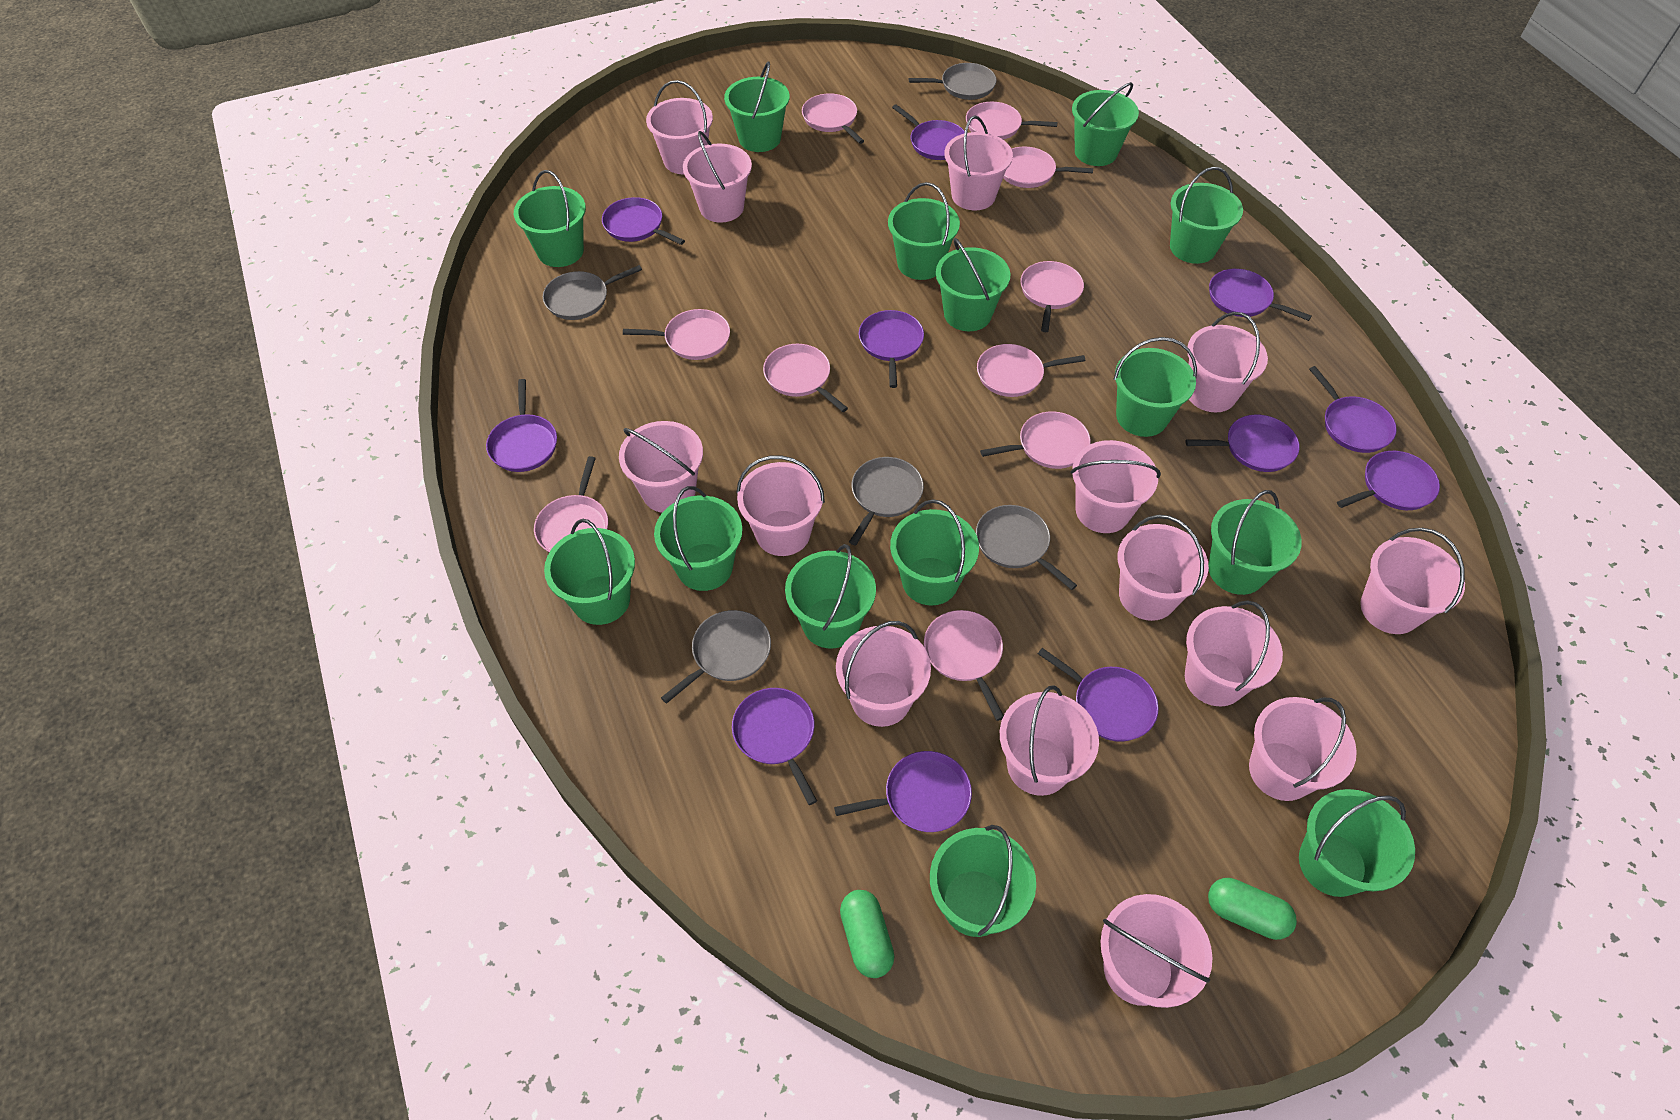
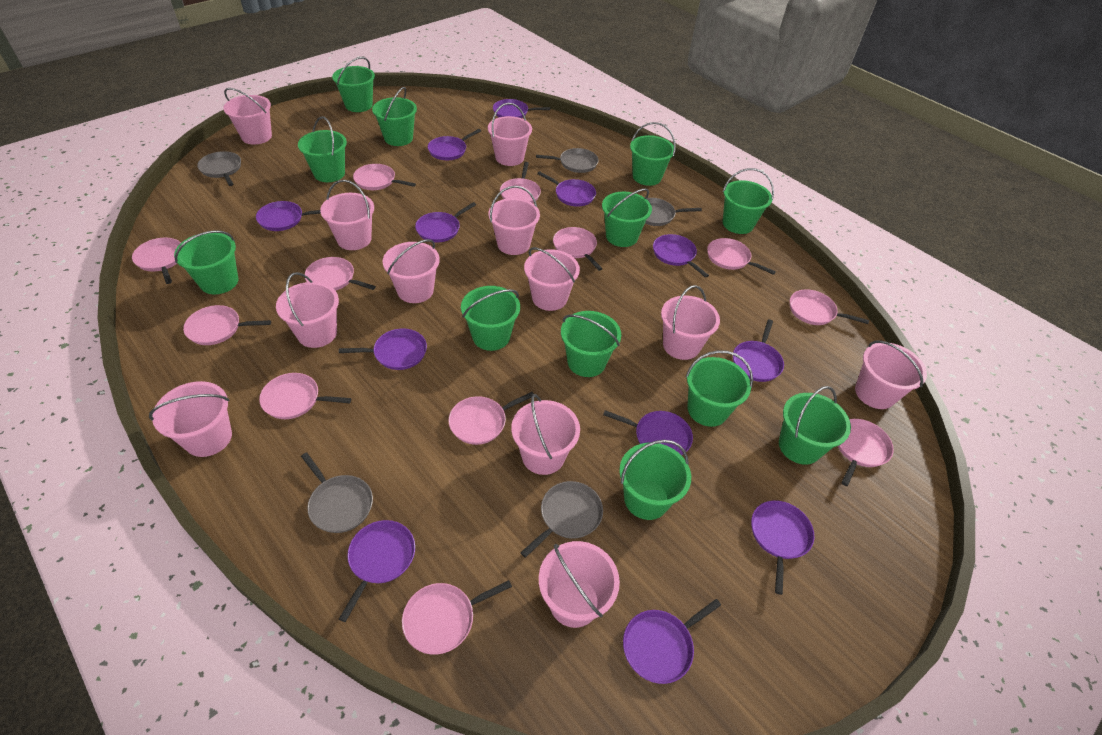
green bucket: [514,170,586,267] [544,519,635,625] [654,486,743,591] [724,61,790,152] [785,544,876,649] [888,182,960,280] [890,499,979,606] [930,825,1036,937] [936,238,1011,331] [1072,82,1139,166] [1114,337,1197,437] [1170,167,1243,264] [1208,490,1302,595] [1299,789,1415,897] = 14 -> [174,230,238,294] [298,117,347,182] [332,57,375,112] [372,87,417,146] [461,286,520,351] [561,311,621,377] [602,188,652,247] [619,440,691,520] [630,122,676,186] [686,350,753,427] [723,168,774,234] [779,386,851,465] = 12
green capsule: [840,890,894,978] [1208,878,1297,940] = 2 -> none = 0
pink bucket: [619,421,703,513] [646,80,713,174] [683,131,752,222] [736,455,825,556] [836,621,931,727] [944,116,1013,210] [1000,685,1099,796] [1071,440,1161,533] [1101,894,1213,1008] [1118,515,1209,621] [1185,600,1283,706] [1187,312,1268,412] [1249,697,1357,801] [1360,528,1465,634] = 14 -> [149,381,232,457] [223,88,272,144] [276,272,339,348] [320,180,374,250] [383,239,440,303] [488,103,532,166] [488,186,540,255] [511,394,580,475] [524,247,580,311] [539,541,620,628] [661,285,720,360] [855,340,927,409] = 12
pink pan: [534,456,608,552] [623,309,730,360] [763,344,848,412] [802,93,864,144] [924,610,1004,721] [966,102,1058,140] [977,344,1085,397] [980,411,1091,469] [1003,147,1093,188] [1020,261,1084,332] = 10 -> [132,238,181,284] [183,305,271,345] [259,373,351,419] [305,257,376,291] [353,164,416,190] [402,580,512,655] [449,392,534,445] [500,162,541,203] [553,227,603,271] [707,238,776,275] [790,289,869,325] [838,419,894,486] = 12
purple pan: [486,379,557,472] [602,197,685,245] [732,688,817,805] [834,751,972,832] [859,310,924,388] [892,104,965,160] [1038,648,1159,742] [1185,415,1300,472] [1209,269,1312,321] [1309,366,1397,453] [1337,451,1440,510] = 11 -> [256,201,321,231] [339,329,427,370] [339,520,415,622] [415,202,476,242] [428,129,481,160] [493,99,550,118] [537,171,596,207] [603,410,693,455] [623,599,721,684] [653,234,709,278] [733,319,784,382] [751,500,814,595] = 12

